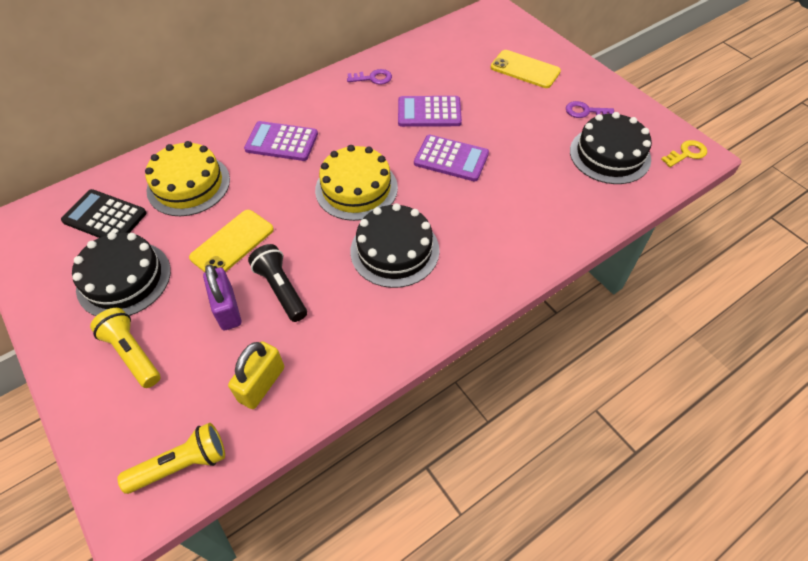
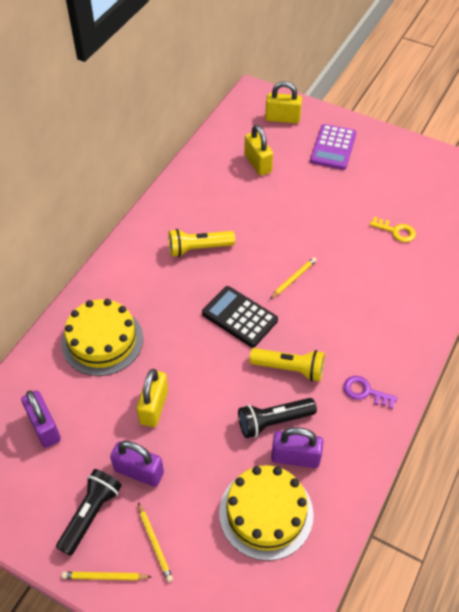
black cake: [72,232,171,316] [350,203,439,288] [570,112,652,184] = 3 -> none = 0
black flashlight: [248,244,307,322] = 1 -> [56,469,122,556] [238,398,317,438] = 2
purple calculator: [244,121,318,161] [398,96,462,127] [414,135,489,181] = 3 -> [310,124,357,170] = 1
purple key: [347,69,392,85] [566,101,614,118] = 2 -> [343,376,397,409] = 1
purple padlock: [203,264,242,330] = 1 -> [21,390,61,448] [110,441,164,487] [271,427,323,468] = 3
yellow padlock: [228,341,284,409] = 1 -> [136,369,168,427] [244,125,273,176] [265,81,302,124] = 3
yellow pencil: none = 0 -> [61,572,151,580] [138,503,173,582] [270,257,317,299] = 3
yellow phone: [189,210,274,272] [491,50,561,88] = 2 -> none = 0

